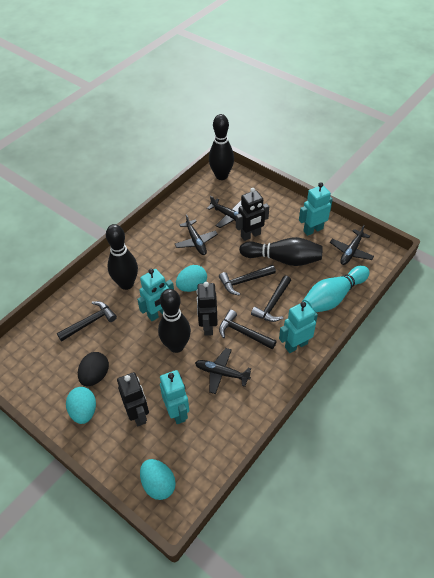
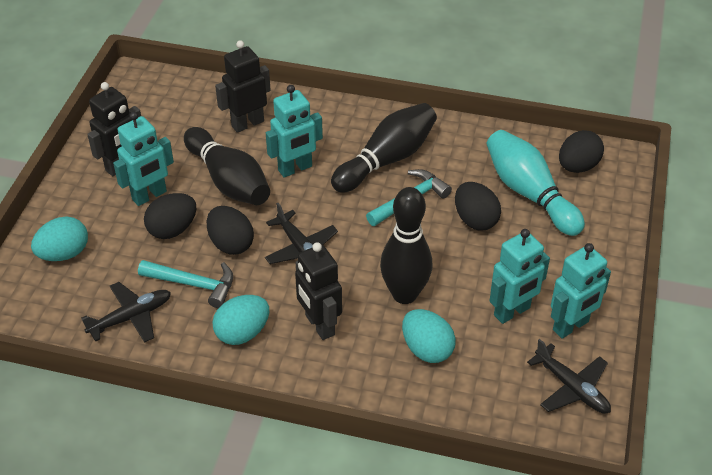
black bowling pin: [106,224,138,290] [158,289,191,353] [209,114,234,180] [239,237,323,266] = 4 -> [184,127,270,205] [331,103,437,193] [380,187,432,304] = 3
black egg: [78,352,109,386] = 1 -> [144,193,196,239] [207,206,254,255] [455,182,501,230] [559,130,604,173] = 4
black hammer: [57,301,117,342] [219,265,276,296] [219,310,277,349] [251,276,291,322] = 4 -> none = 0
black plane: [175,214,218,255] [195,348,251,394] [207,196,242,228] [330,225,374,265] = 4 -> [82,282,171,343] [265,203,338,264] [527,339,611,414] = 3
turquoise hammer: none = 0 -> [138,260,233,308] [366,169,452,226] = 2

